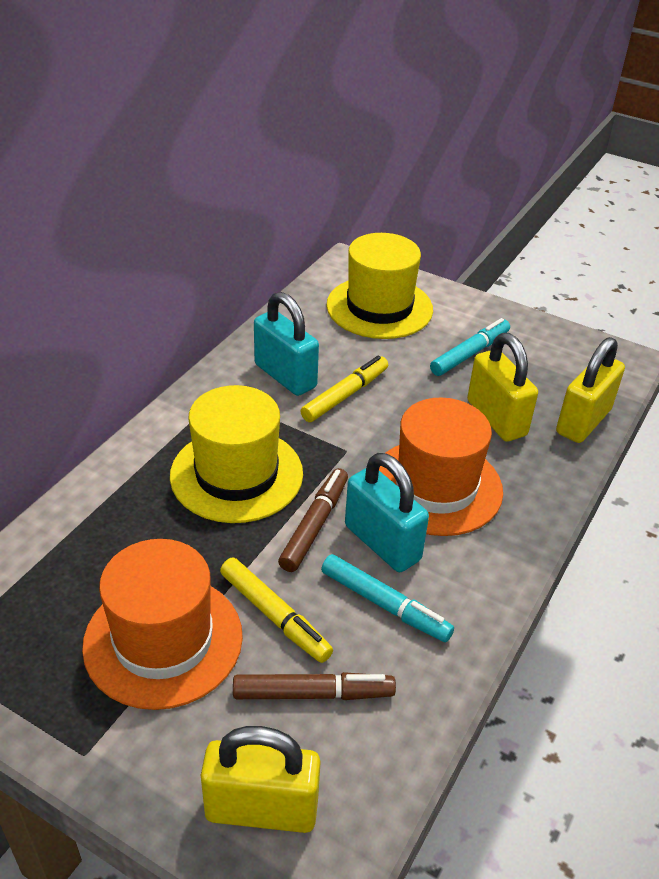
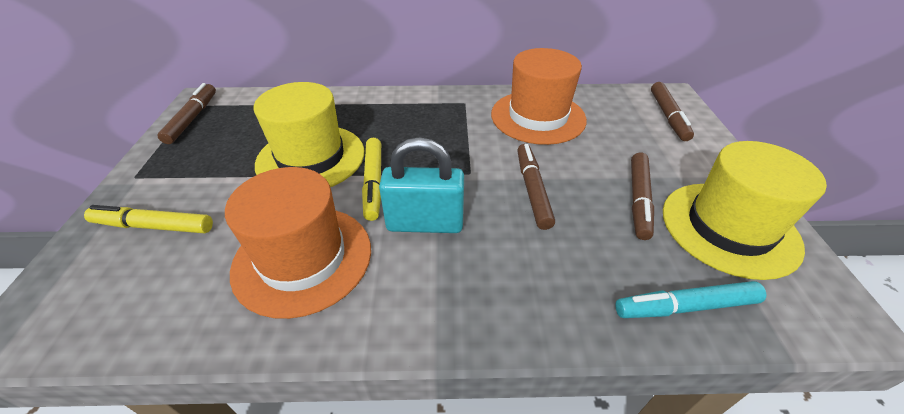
brown marker: [233,672,396,700] [278,468,348,572] = 2 -> [157,83,216,144] [517,144,555,230] [631,153,654,240] [651,82,694,141] = 4
turquoise marker: [321,554,454,642] [430,318,510,376] = 2 -> [615,281,766,318] = 1
turquoise padlock: [254,292,319,396] [345,453,429,572] = 2 -> [379,137,464,233] = 1
yellow padlock: [201,726,321,833] [467,333,538,442] [556,337,625,443] = 3 -> none = 0

